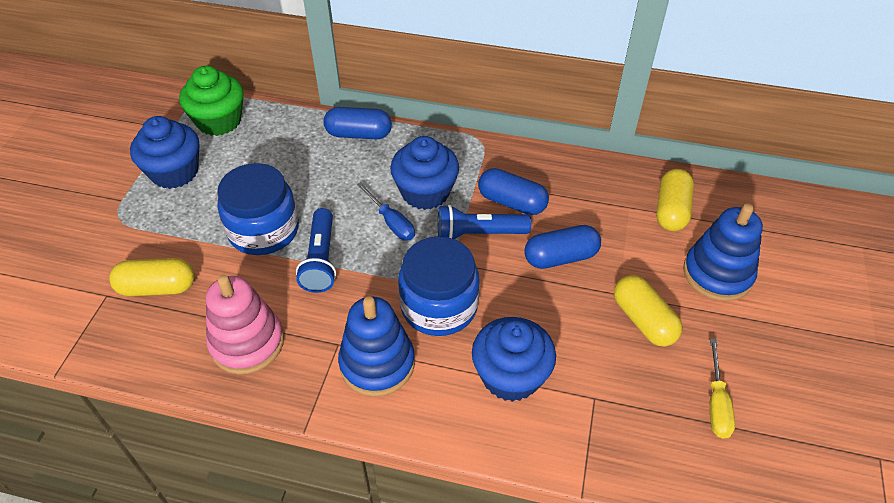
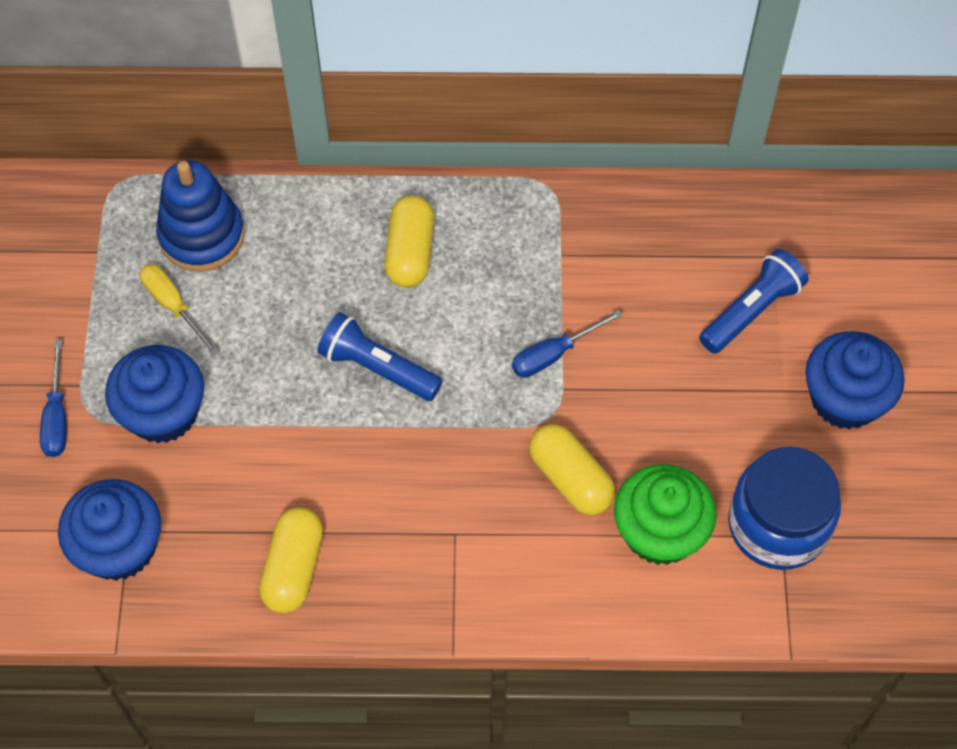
blue capsule: [324,107,392,139] [478,168,549,215] [524,225,601,269] = 3 -> none = 0
blue jar: [217,163,299,255] [398,236,480,336] = 2 -> [728,447,841,570] = 1
blue screwdriver: [357,182,415,241] = 1 -> [40,340,67,457] [512,309,623,377] = 2
blue stacking toy: [338,296,415,397] [683,204,763,301] = 2 -> [156,160,245,272] = 1
pink stacking toy: [206,275,284,374] = 1 -> none = 0

